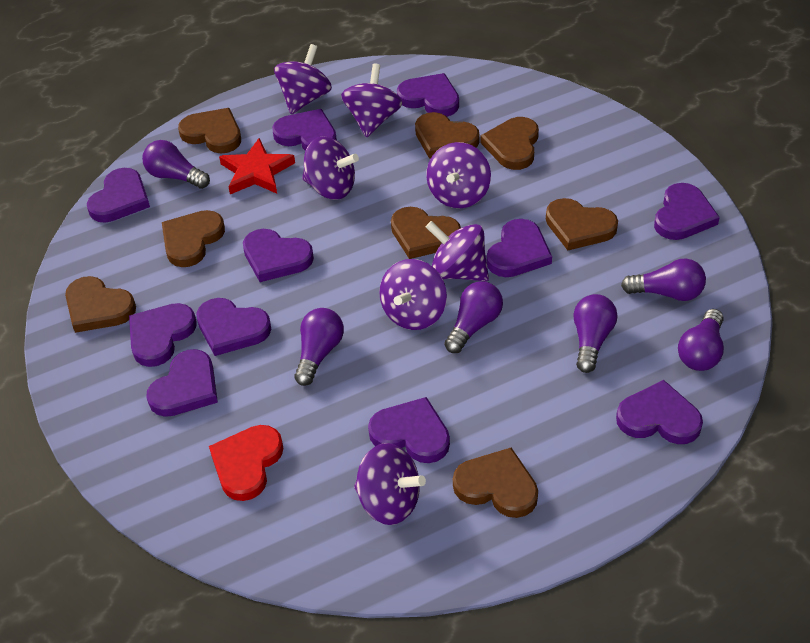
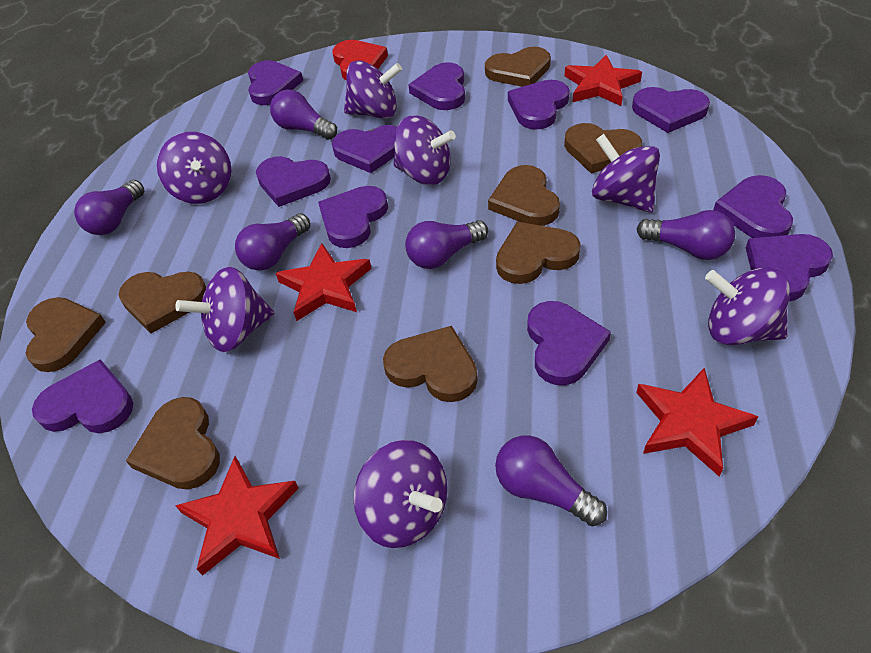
red star: [219,138,295,194] = 1 -> [175,456,299,576] [276,243,372,321] [565,55,642,106] [636,368,758,477] = 4

